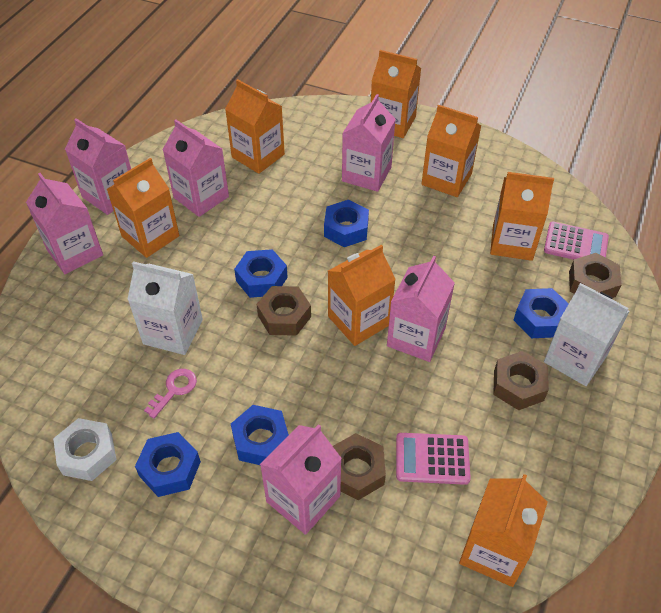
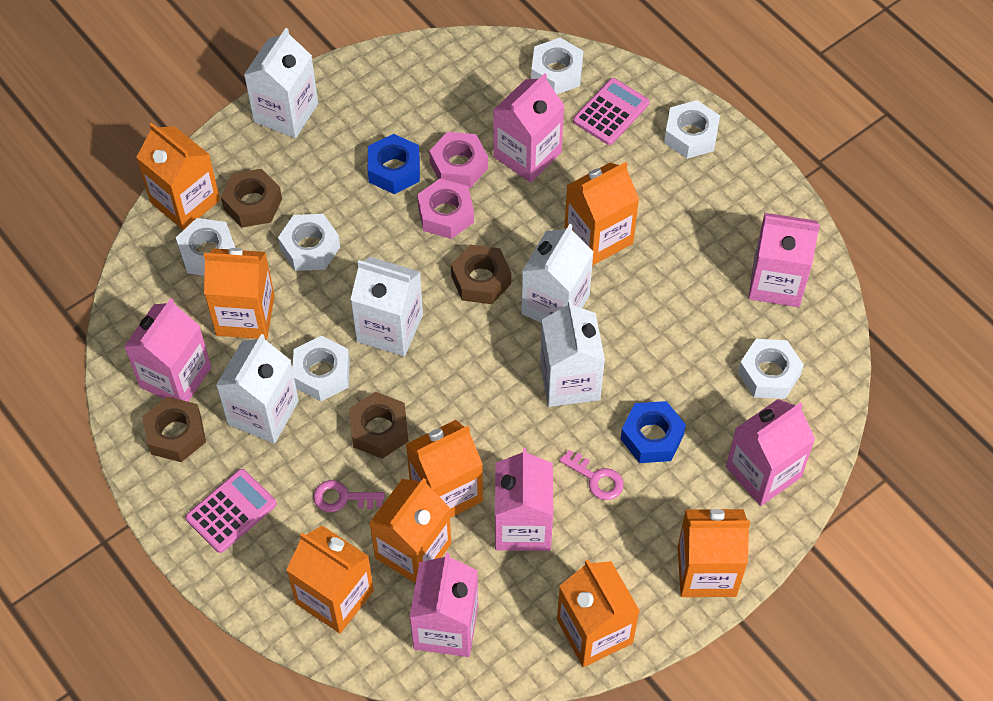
blue nut: [135,432,201,497] [231,405,289,465] [234,249,288,298] [324,200,369,247] [514,288,568,338] = 5 -> [368,134,420,194] [621,401,686,463] = 2
orange carton: [107,158,179,258] [225,79,285,174] [328,245,396,346] [371,50,421,138] [422,105,481,197] [459,474,548,587] [490,172,554,261] = 7 -> [136,123,220,230] [204,248,275,339] [286,526,374,633] [369,478,451,584] [406,420,483,518] [557,560,640,667] [564,162,639,266] [678,509,750,597] = 8
pink key: [144,369,197,419] = 1 -> [313,480,385,512] [559,450,624,500] = 2
pink nut: none = 0 -> [417,178,474,239] [429,132,488,188] = 2
white carton: [127,261,203,355] [544,283,630,386] = 2 -> [216,334,299,444] [244,28,318,138] [350,257,423,357] [521,224,594,323] [540,300,605,407] = 5
white nut: [53,418,117,481] = 1 -> [176,218,235,276] [278,214,340,271] [292,336,350,401] [531,38,583,94] [664,100,720,159] [738,339,804,399] = 6

